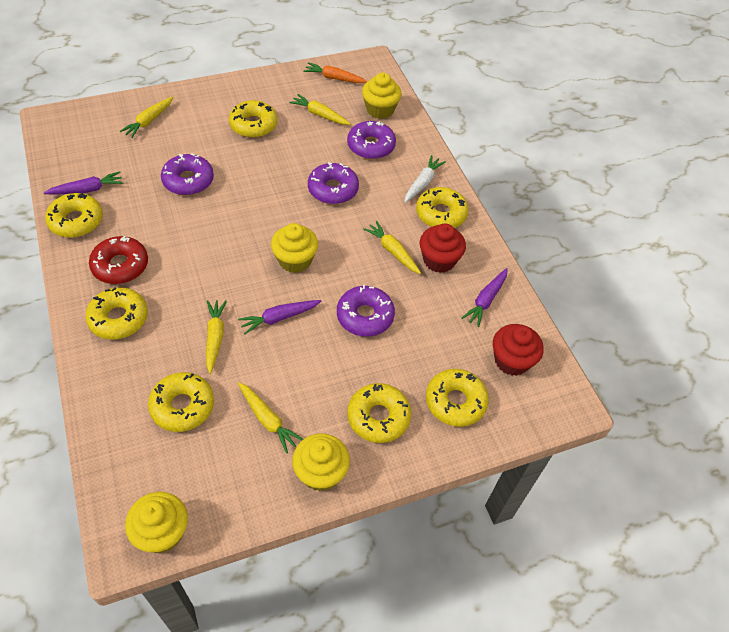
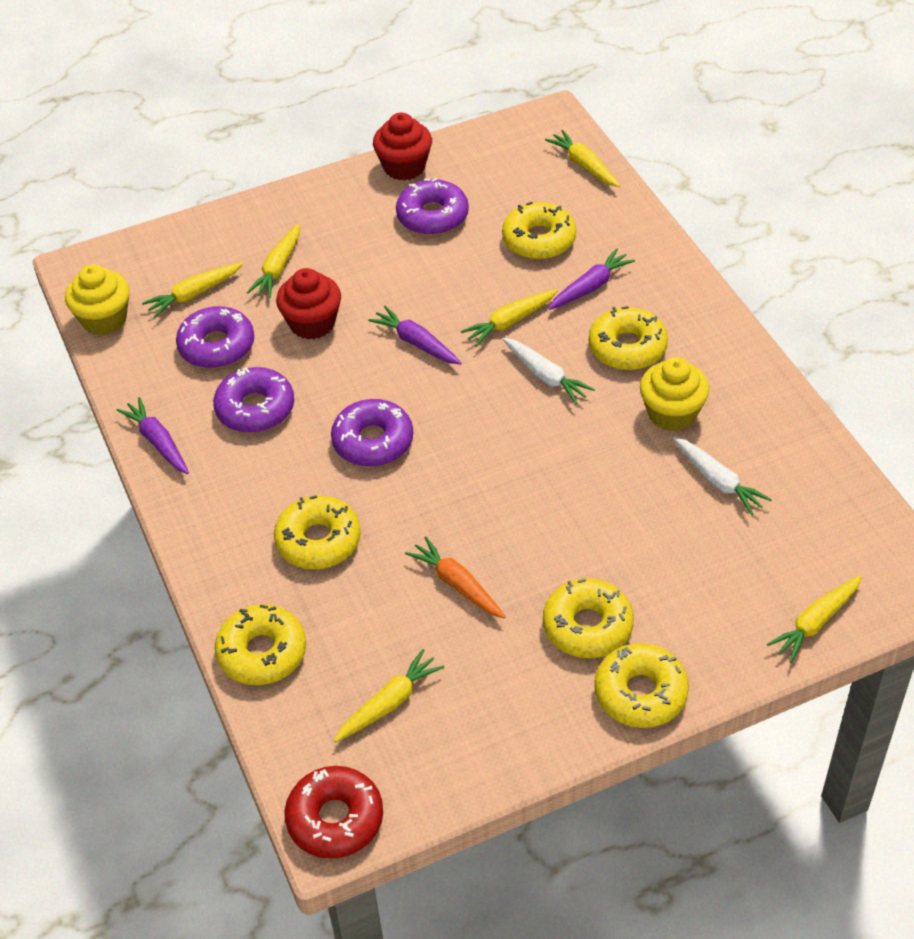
white carrot: [404,155,446,203] = 1 -> [503,338,595,405] [673,437,772,515] = 2
yellow carrot: [120,96,173,138] [206,300,227,374] [238,382,303,453] [289,94,351,125] [363,221,421,274] = 5 -> [142,263,243,318] [247,224,300,298] [334,649,444,742] [461,289,558,347] [545,130,620,187] [767,575,862,663] = 6
yellow cupcake: [125,492,188,553] [271,223,318,273] [292,433,350,491] [362,73,401,119] = 4 -> [65,264,130,335] [640,357,709,431] = 2
yellow donut: [45,193,103,238] [85,287,148,340] [148,372,214,432] [229,100,277,138] [347,383,411,443] [416,187,468,228] [426,369,489,427] = 7 -> [215,604,306,685] [274,495,361,569] [502,202,576,260] [543,578,634,658] [589,306,668,370] [594,643,689,728] = 6

